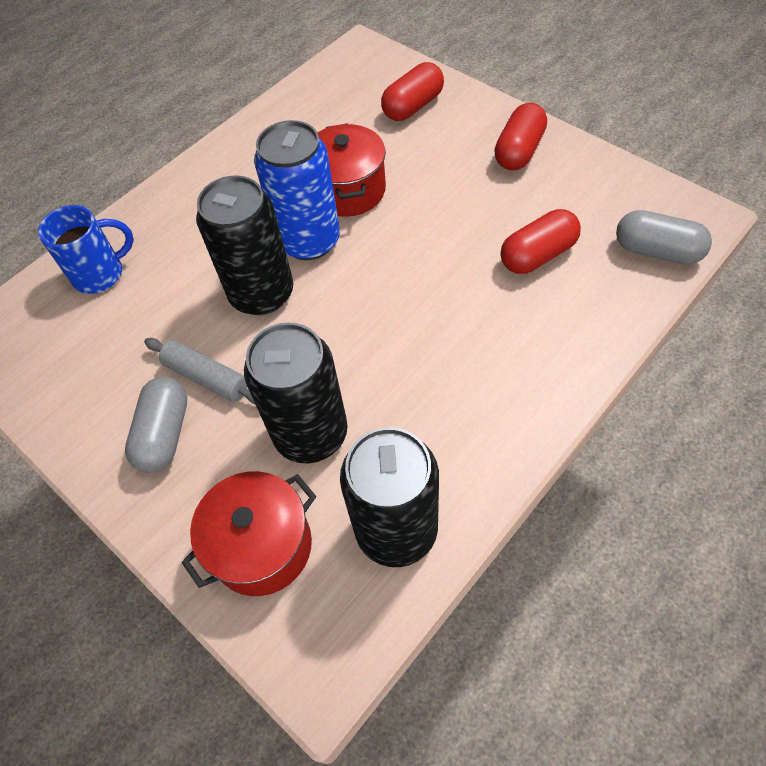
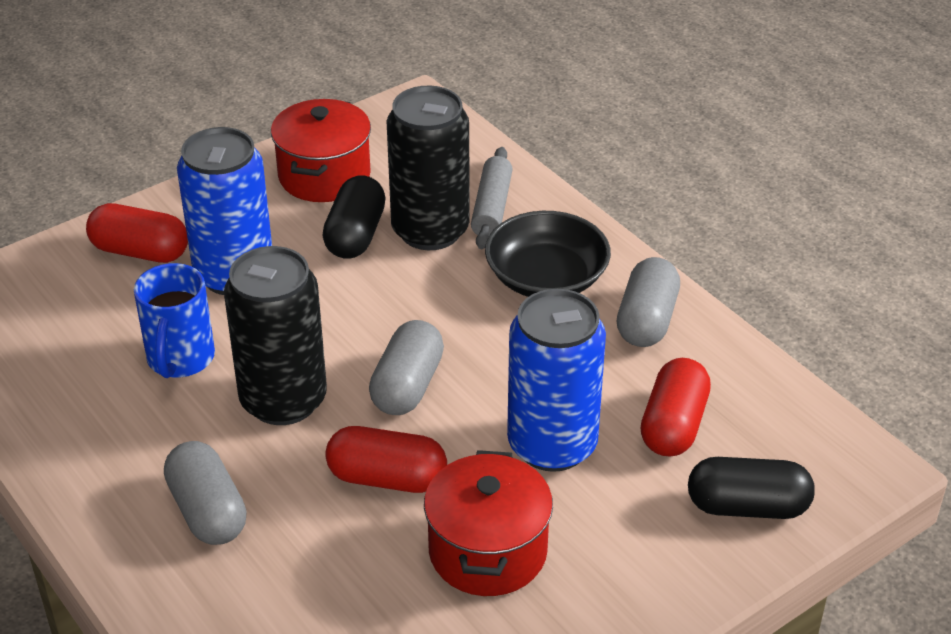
black bowl: none = 0 -> [485,211,611,297] = 1
black can: [196,176,293,315] [244,323,348,463] [340,427,439,567] = 3 -> [224,246,327,425] [387,86,470,250] = 2
black capsule: none = 0 -> [322,175,386,259] [688,457,815,519] = 2
blue can: [254,120,340,260] = 1 -> [177,127,272,295] [507,289,606,472] = 2
grey capsule: [125,377,187,473] [616,210,712,265] = 2 -> [164,441,247,545] [369,320,444,415] [617,257,680,347] = 3

